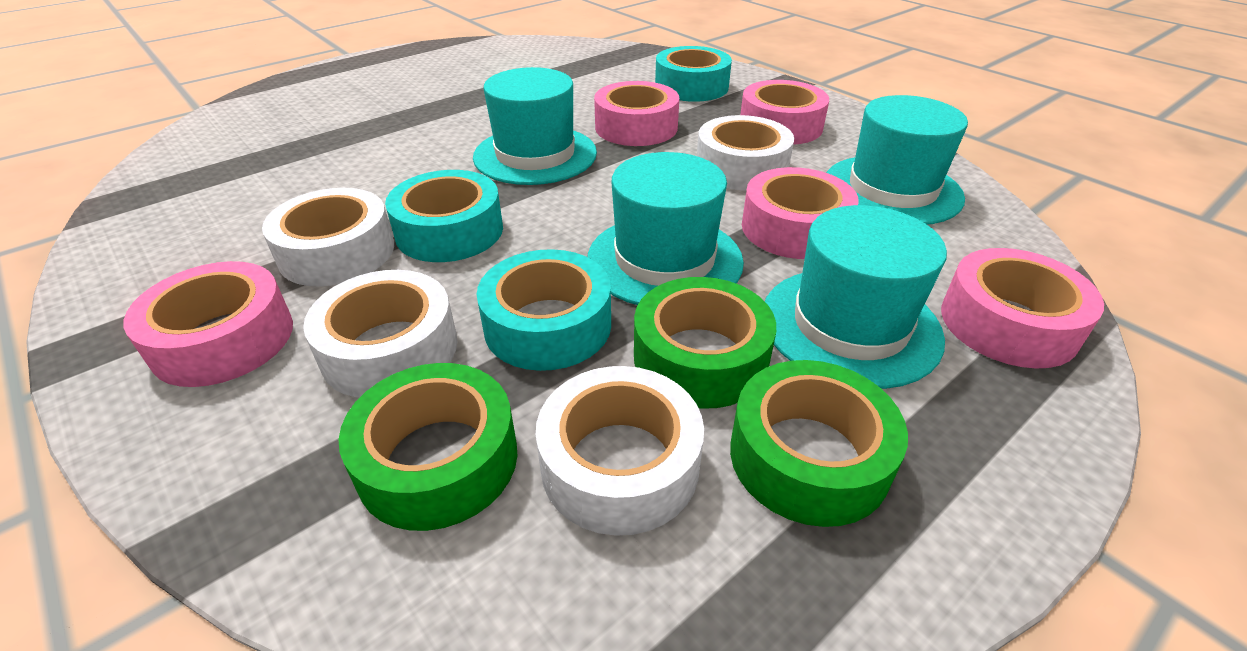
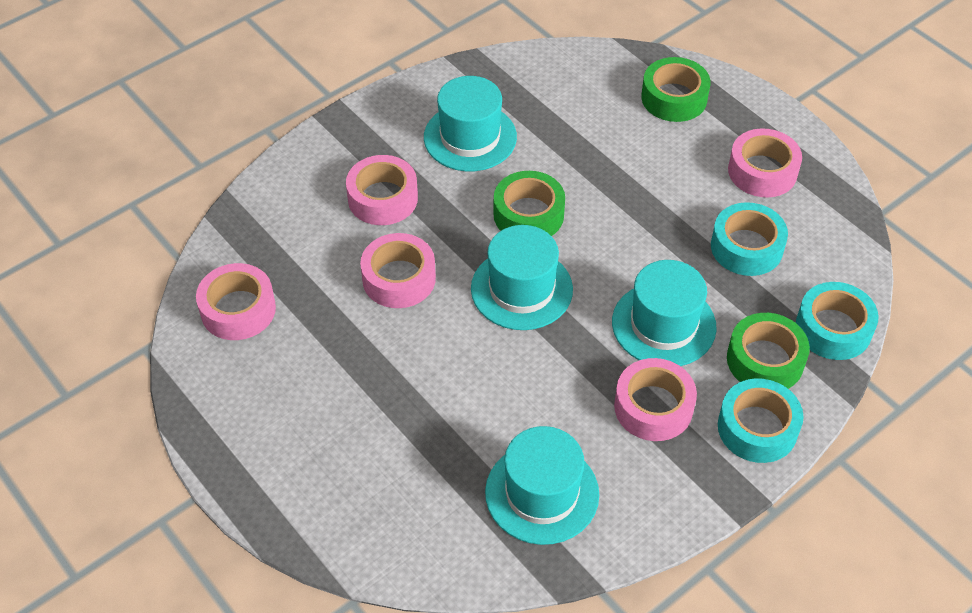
white tape: [262,188,394,286] [303,270,458,398] [536,366,704,536] [697,115,794,191] = 4 -> none = 0

